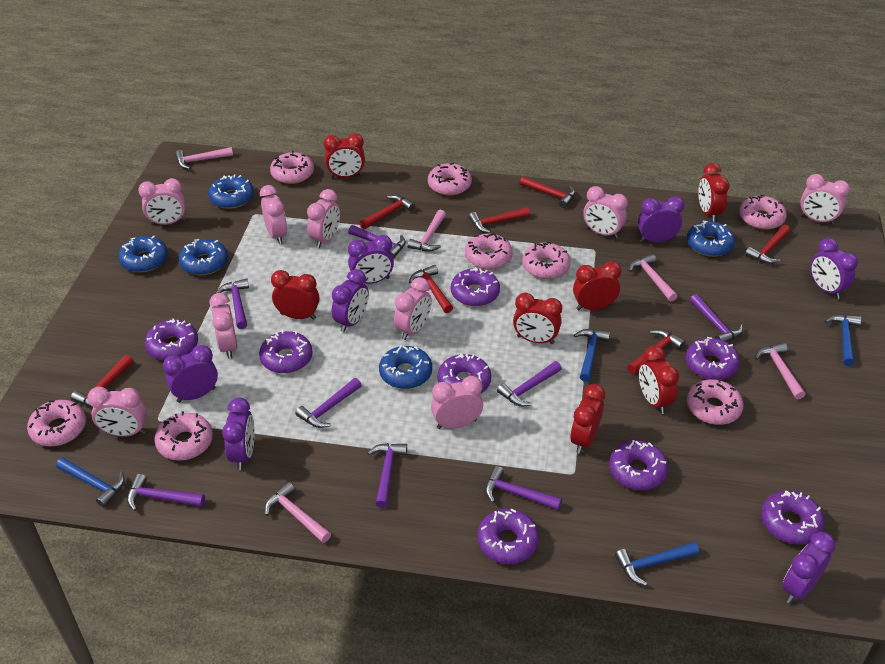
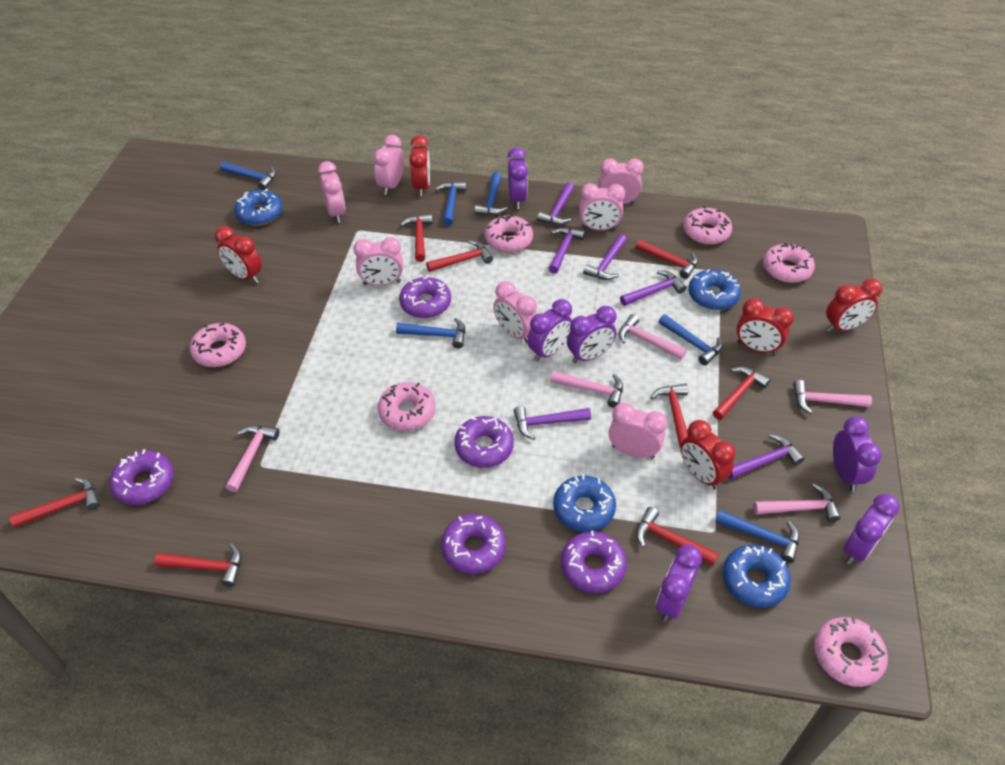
blue donut: [118,235,168,272] [179,239,228,275] [208,175,254,209] [379,345,432,389] [687,221,735,257] = 5 -> [234,189,283,226] [553,474,616,532] [688,269,741,310] [723,545,791,608] = 4
blue hammer: [56,457,125,508] [574,329,610,382] [615,542,699,586] [825,314,861,366] = 4 -> [220,162,276,190] [396,318,465,348] [435,182,467,226] [474,172,508,215] [659,314,723,365] [715,510,799,563] = 6
pink clock: [87,387,147,437] [138,178,185,225] [209,293,237,359] [260,185,287,244] [307,189,340,248] [394,277,432,340] [431,376,483,429] [583,186,628,238] [800,174,850,225] = 9 -> [318,161,346,223] [353,237,403,286] [374,135,404,195] [493,281,537,343] [579,183,625,230] [598,158,644,204] [609,403,667,459] = 7
pink donut: [27,400,86,446] [154,411,213,461] [270,151,314,184] [428,163,472,196] [465,233,512,270] [522,242,570,279] [687,378,743,425] [739,195,787,230] = 8 -> [190,323,246,367] [378,382,436,431] [485,214,533,253] [683,206,732,245] [763,243,815,283] [814,617,888,687] = 6
purple clock: [163,345,218,403] [222,398,255,470] [332,269,369,332] [348,235,394,284] [638,196,684,242] [782,532,836,603] [810,238,858,299] = 7 -> [508,147,528,209] [527,299,572,362] [567,306,616,363] [656,545,702,622] [833,416,882,492] [843,494,899,565] = 6
purple donut: [145,318,198,361] [259,330,313,373] [438,353,491,394] [451,267,500,306] [477,508,539,564] [609,440,668,490] [686,337,740,380] [761,490,825,545] = 8 -> [109,449,174,505] [399,276,451,318] [441,514,506,574] [454,416,514,468] [561,531,627,593] = 5
purple hammer: [127,474,205,511] [216,278,249,329] [295,378,362,428] [348,225,406,259] [367,443,407,508] [485,466,562,510] [497,361,562,406] [690,294,743,342] = 8 -> [514,406,591,440] [537,182,574,225] [548,227,585,274] [583,234,627,280] [620,270,687,306] [729,434,805,479] = 6
red clock: [271,270,319,320] [323,133,365,178] [513,293,562,344] [570,384,605,454] [573,261,621,310] [639,346,679,414] [698,163,729,222] = 7 -> [215,226,262,283] [409,135,430,196] [681,420,735,490] [736,298,794,355] [826,279,882,332] = 5
red hammer: [71,355,133,407] [360,195,415,229] [409,265,453,313] [469,207,530,233] [520,176,575,208] [627,329,685,374] [745,225,790,264] = 7 -> [10,478,100,528] [155,543,242,587] [400,214,433,262] [426,240,493,272] [636,239,698,279] [636,507,719,565] [651,384,688,448] [712,367,771,420] = 8

